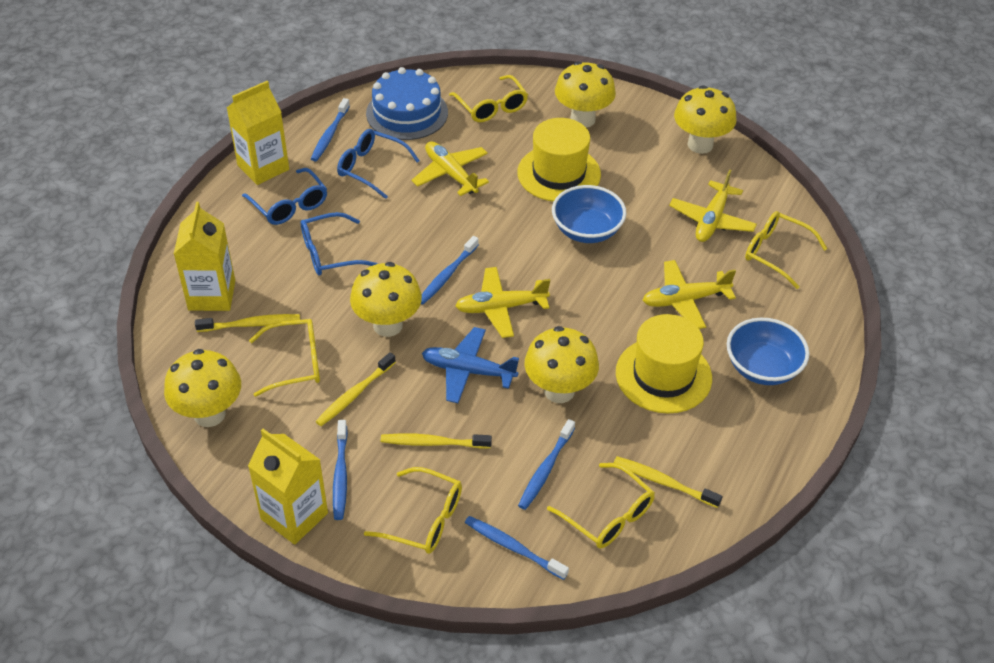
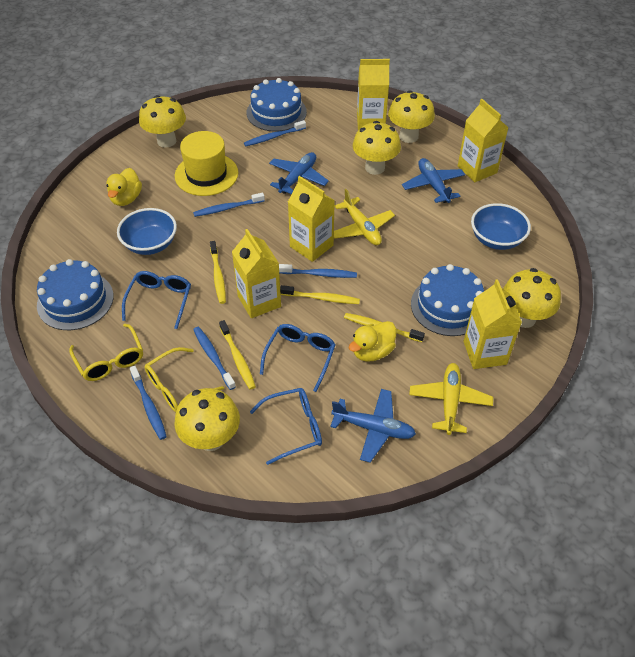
blue cake: [366,67,448,140] = 1 -> [37,259,114,330] [247,78,307,132] [411,264,484,336] = 3
blue plane: [422,327,519,403] = 1 -> [269,152,329,194] [330,389,416,463] [402,158,465,203] = 3
yellow carton: [174,202,235,311] [227,81,289,185] [248,429,328,545] = 3 -> [232,229,281,318] [288,176,335,262] [357,59,390,130] [458,99,508,182] [464,279,522,369] = 5
yellow duck: none = 0 -> [106,168,142,206] [349,321,396,362] = 2
yellow glasses: [249,319,320,397] [364,467,462,554] [449,75,528,122] [547,463,655,549] [745,211,827,289] = 5 -> [69,324,143,381] [144,347,224,412] = 2
yellow hat: [517,118,601,202] [616,314,712,414] = 2 -> [175,131,238,196] = 1
yellow plane: [412,141,489,196] [455,267,550,338] [643,260,736,329] [669,169,757,242] = 4 -> [334,189,395,245] [409,363,493,435] = 2

